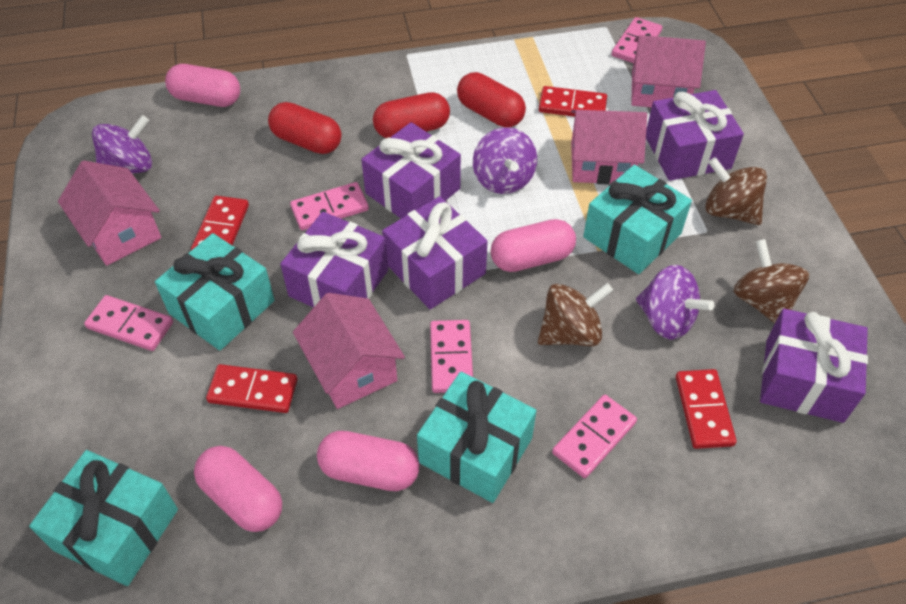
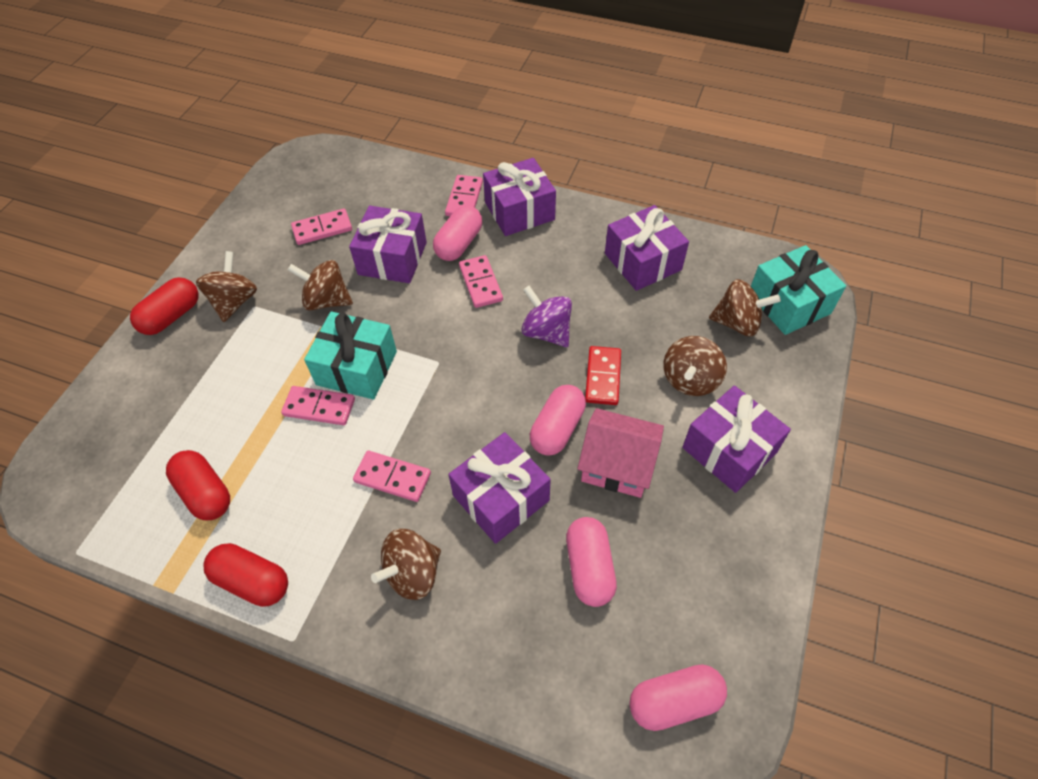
brown spinning top: [538,283,613,346] [705,157,767,225] [733,239,809,324] = 3 -> [196,251,257,322] [288,260,353,311] [371,529,441,600] [664,336,727,396] [709,279,781,337] = 5
pink house: [58,161,161,266] [293,293,405,409] [571,110,647,185] [631,35,706,107] = 4 -> [577,408,664,498] = 1
purple spinning top: [92,115,152,173] [473,127,537,194] [636,265,714,340] = 3 -> [521,286,572,347] = 1
red domino: [191,196,249,250] [206,364,298,413] [539,86,607,117] [676,369,737,449] = 4 -> [585,346,621,405] = 1
turquoise gift: [29,450,178,586] [155,233,275,351] [417,372,537,503] [583,165,692,274] = 4 -> [304,311,397,399] [751,245,846,335] = 2

